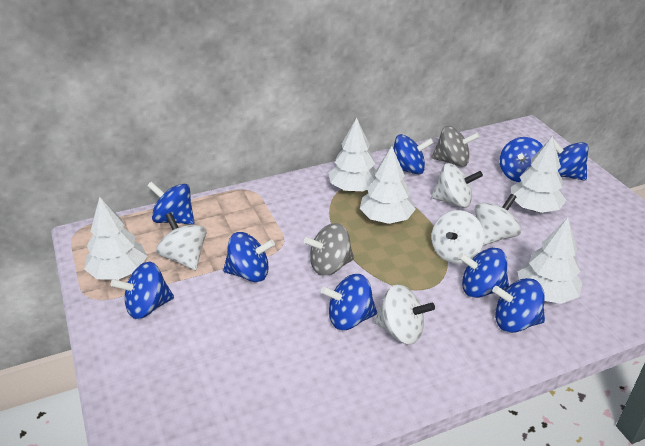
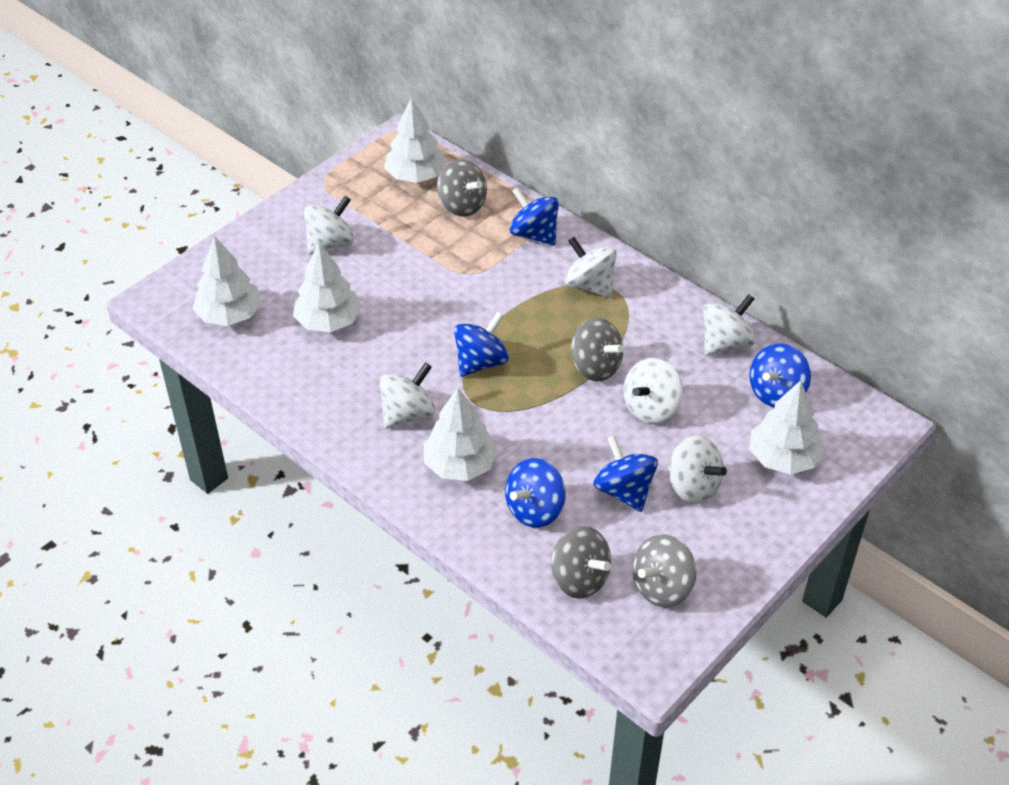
blue spinning top: [111,262,174,319] [147,181,194,225] [223,232,275,282] [321,274,377,330] [393,134,434,174] [458,248,509,298] [492,278,545,333] [500,137,543,182] [553,138,588,181] = 9 -> [454,312,509,377] [505,458,566,528] [510,187,559,246] [594,435,658,512] [749,343,811,408] = 5
grey spinning top: [304,223,354,276] [432,126,480,167] = 2 -> [437,159,487,217] [551,526,611,599] [571,318,624,381] [632,534,696,607] = 4
white spinning top: [156,212,206,270] [374,284,435,344] [431,163,483,208] [431,210,484,264] [475,194,521,246] = 5 -> [304,196,354,254] [379,363,435,429] [565,237,617,298] [623,358,683,423] [668,435,727,504] [703,294,755,355] = 6

